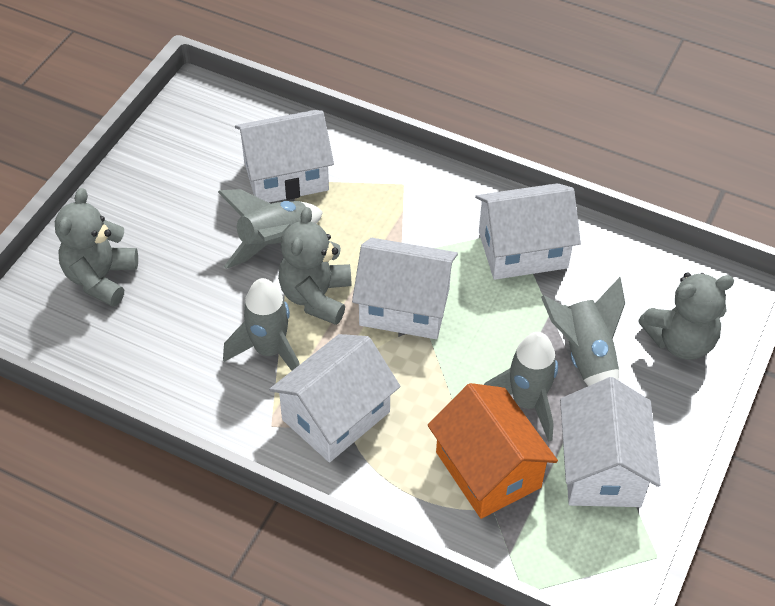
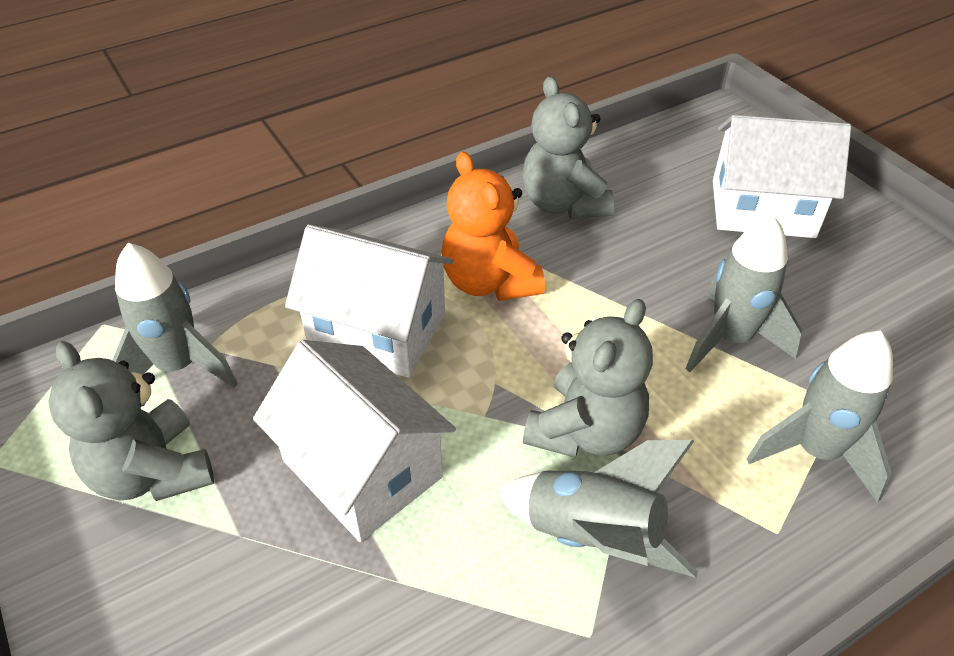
orange house: [428,383,558,519] = 1 -> none = 0
orange teddy bear: none = 0 -> [442,152,545,301] = 1
white house: [235,110,334,203] [269,334,400,462] [352,238,458,339] [475,183,581,280] [560,377,661,507] = 5 -> [253,340,456,542] [285,224,454,378] [713,115,851,238] = 3

